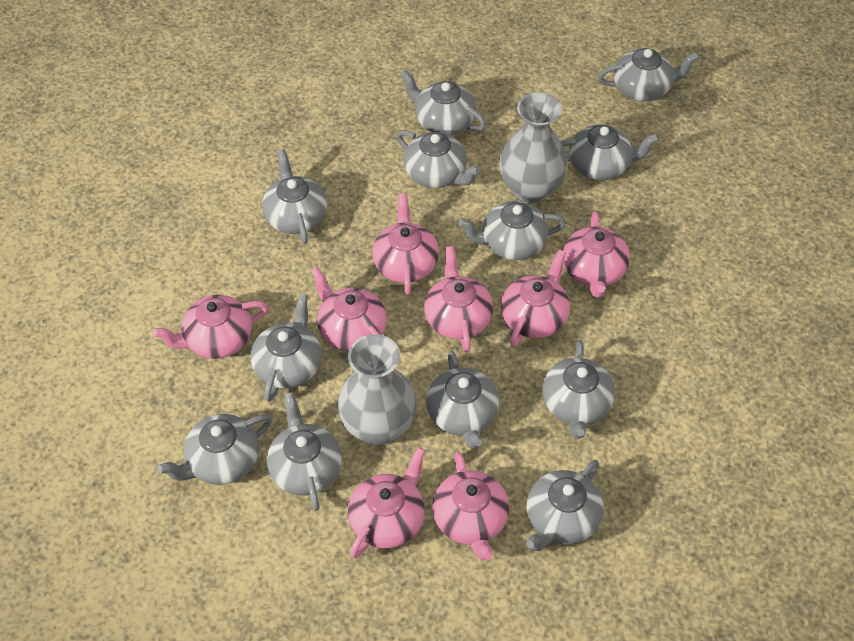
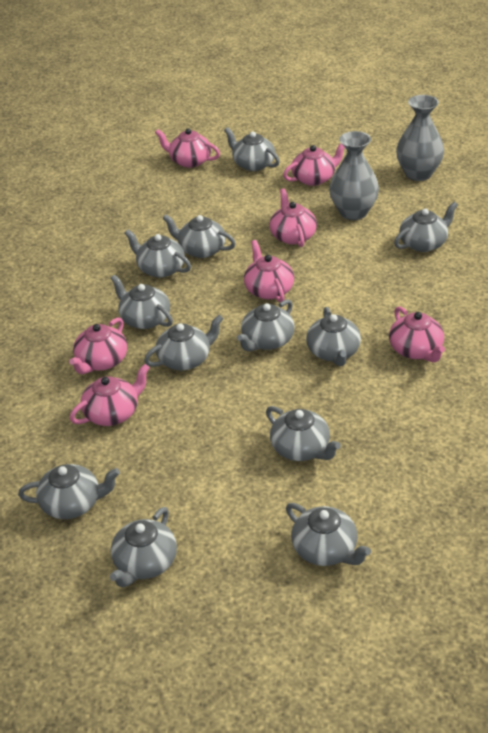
pink teapot: [153,295,268,359] [311,267,387,351] [348,447,426,558] [372,193,439,295] [424,246,493,352] [432,452,509,560] [501,250,570,347] [563,211,630,298] = 8 -> [69,317,127,374] [70,364,150,426] [155,128,220,168] [244,240,294,302] [269,188,317,247] [283,144,345,186] [389,306,445,362] = 7

